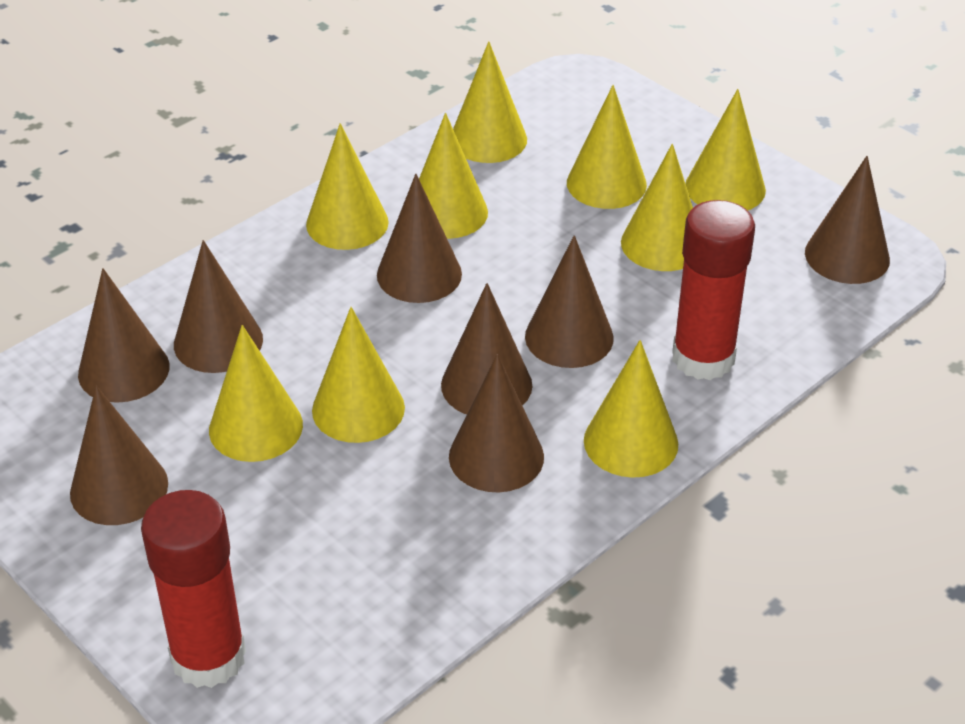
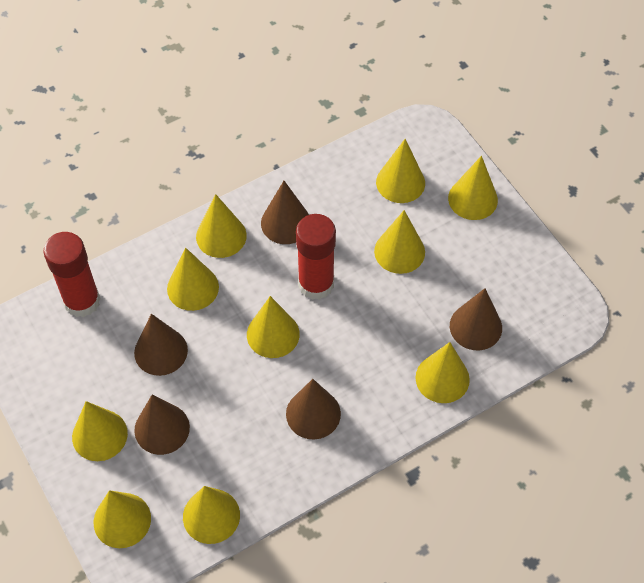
brown cone: [70,386,168,525] [78,268,170,403] [174,240,263,373] [377,174,462,303] [441,283,532,414] [449,354,544,492] [525,235,614,368] [805,156,890,284] = 8 -> [134,314,188,376] [134,395,190,455] [261,181,309,244] [286,379,341,439] [450,288,502,350] = 5
yellow cone: [209,325,303,462] [306,123,389,250] [312,307,405,443] [419,113,488,239] [453,41,527,163] [567,85,647,209] [584,340,678,478] [621,144,693,271] [685,89,766,210] = 9 -> [72,401,128,461] [94,490,151,548] [167,248,219,311] [183,486,240,544] [196,194,247,258] [247,296,300,358] [374,210,425,274] [376,139,425,203] [416,342,470,403] [448,156,498,220] = 10

